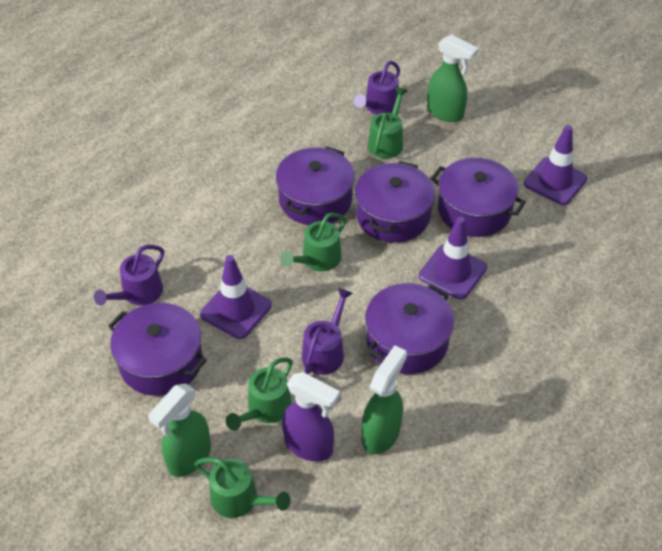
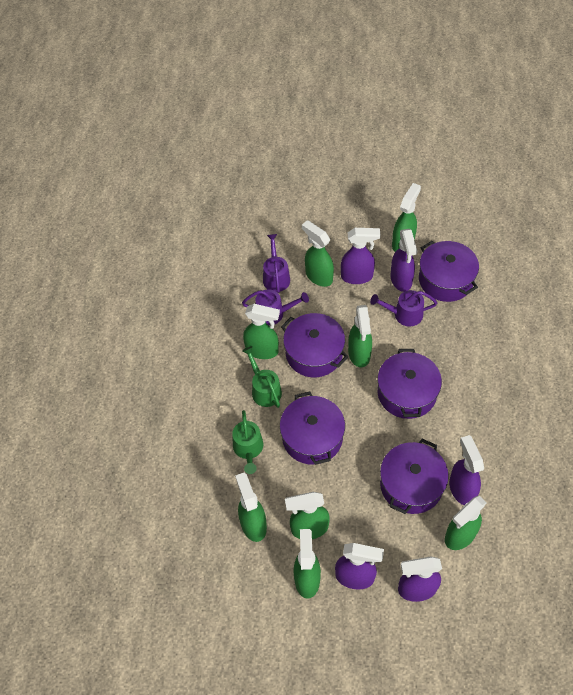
green spray bottle: [148,383,211,477] [362,345,407,454] [427,34,478,122] = 3 -> [235,473,267,542] [243,304,280,359] [285,492,330,539] [294,529,321,599] [302,220,334,287] [348,305,372,367] [392,183,421,252] [445,496,487,550] = 8
green watering can: [194,457,291,518] [226,357,293,431] [280,213,346,271] [368,87,408,159] = 4 -> [232,410,263,474] [242,346,282,408] = 2
purple spray bottle: [282,372,340,462] = 1 -> [335,543,384,590] [341,228,380,284] [391,229,417,292] [398,557,442,602] [449,435,484,505] = 5
purple traffic cone: [200,255,272,339] [419,216,487,299] [524,125,587,205] = 3 -> none = 0

